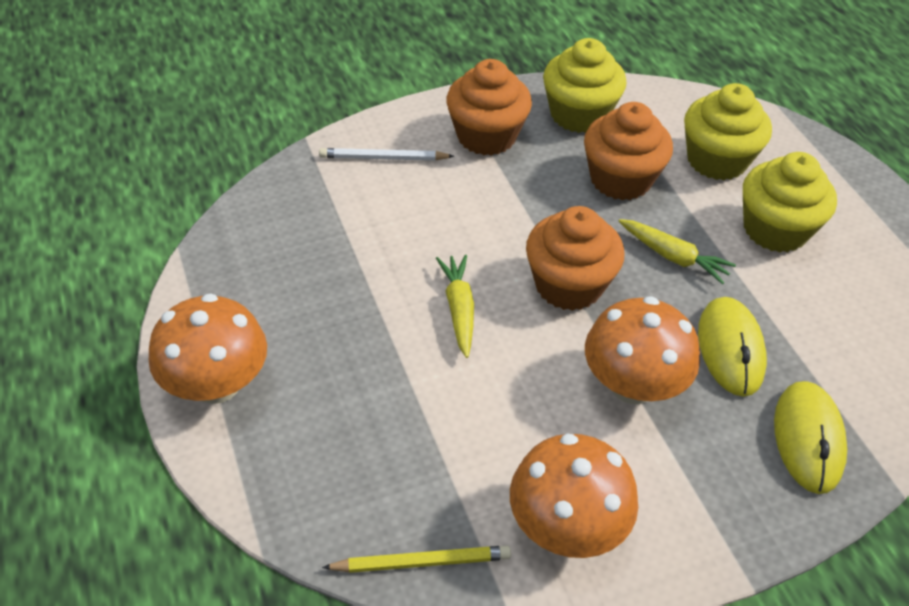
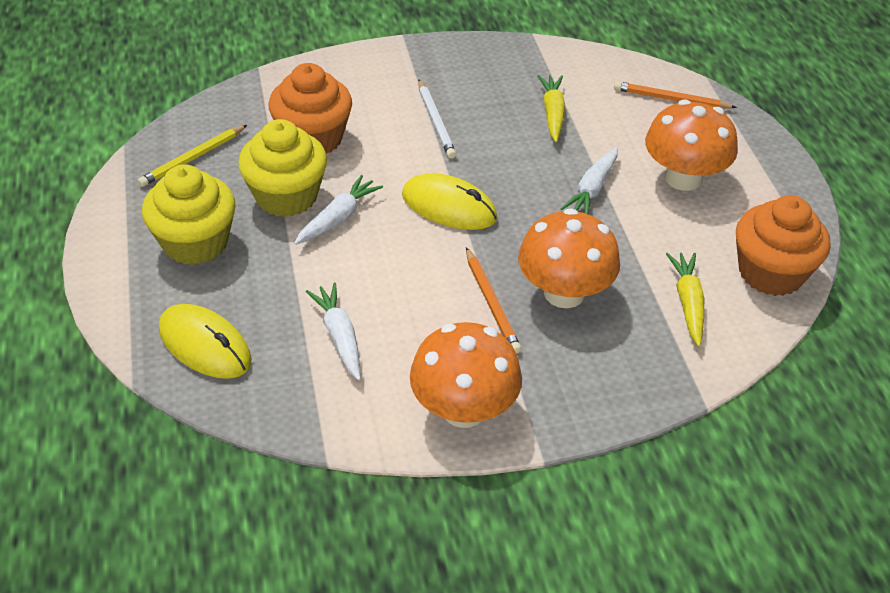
orange cupcake: [447,59,532,156] [526,206,624,311] [584,102,673,201] = 3 -> [268,63,352,154] [736,195,831,296] = 2
orange pencil: none = 0 -> [466,247,521,354] [614,81,737,109] = 2
white carrot: none = 0 -> [294,175,383,245] [306,283,360,380] [561,147,618,214] = 3
yellow cupcake: [543,38,627,133] [684,83,772,180] [743,152,837,253] = 3 -> [142,164,236,265] [238,119,327,217] = 2

